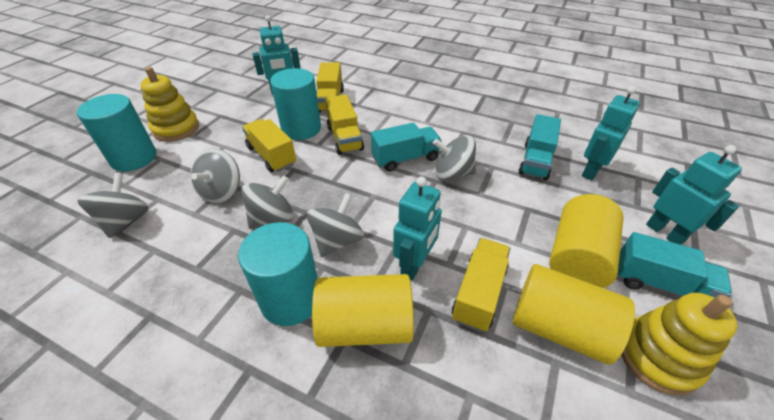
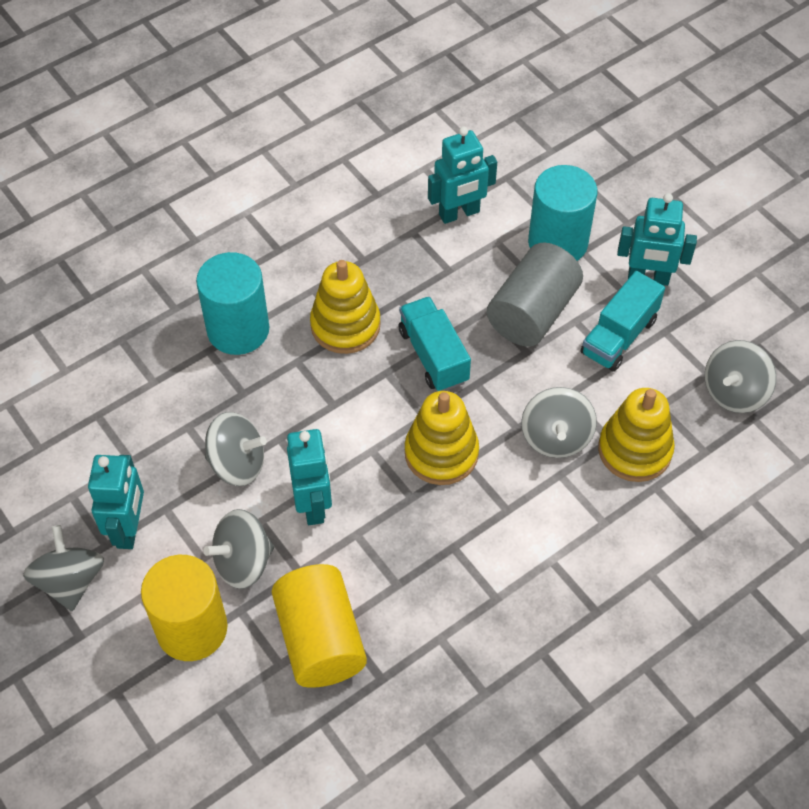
grey cylinder: none = 0 -> [487,242,583,347] = 1
turquoise cylinder: [77,94,156,171] [238,222,318,326] [270,68,321,140] = 3 -> [196,252,269,355] [528,165,598,261] = 2
turquoise truck: [371,122,442,172] [519,114,561,180] [617,232,732,298] = 3 -> [399,296,471,391] [581,271,665,372] = 2
yellow cylinder: [312,274,414,347] [513,264,635,364] [549,194,624,288] = 3 -> [141,555,227,661] [272,564,367,688] = 2
yellow stacking toy: [140,67,199,142] [621,293,738,395] = 2 -> [310,260,381,354] [405,391,479,485] [598,388,675,482] = 3
yellow truck: [242,119,296,172] [316,62,344,113] [325,94,364,155] [452,238,510,332] = 4 -> none = 0

